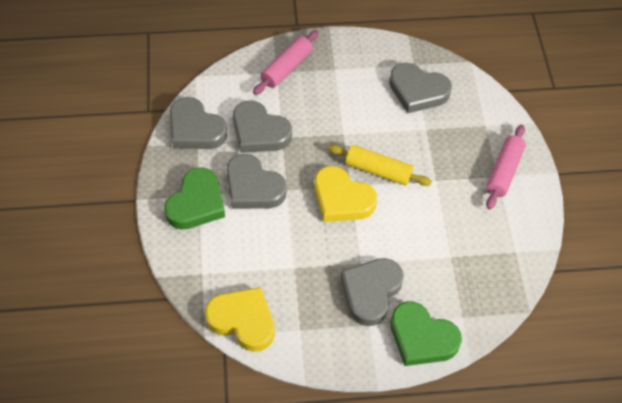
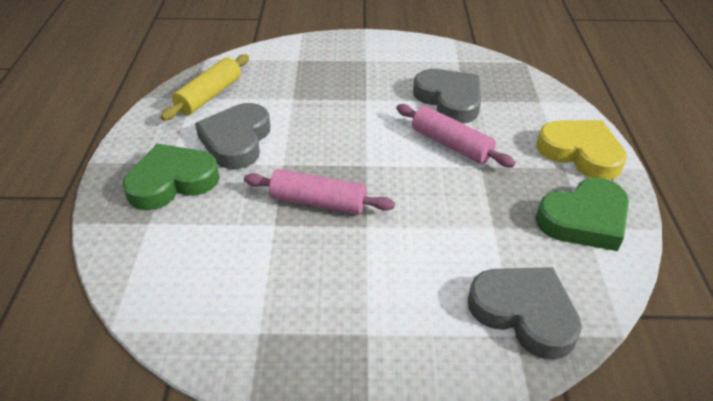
grey heart: [170,97,227,149] [226,154,287,209] [233,101,292,153] [341,258,404,326] [389,63,452,113] = 5 -> [195,103,270,169] [413,69,481,124] [468,267,582,360] = 3
yellow heart: [205,287,275,352] [314,166,377,222] = 2 -> [536,120,627,180] = 1

